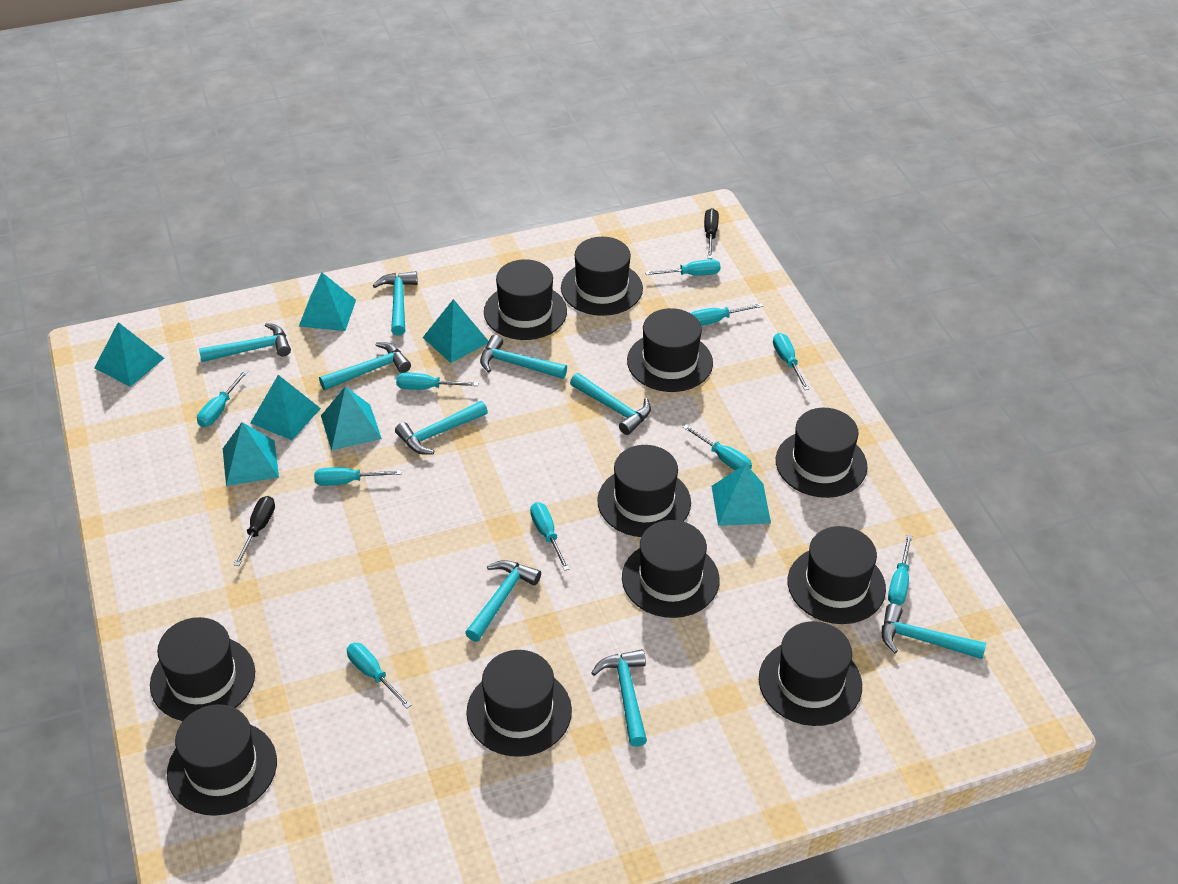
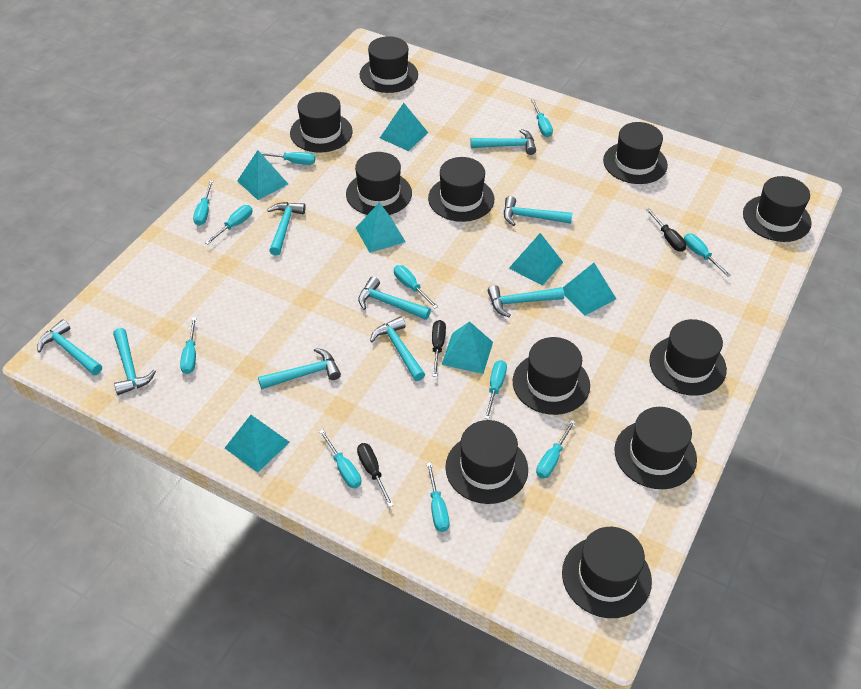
black screwdriver: [234,496,275,566] [704,208,719,259] = 2 -> [357,443,394,507] [432,320,446,377] [646,208,686,252] = 3
turquoise screwdriver: [197,370,248,427] [314,467,402,486] [347,643,411,709] [396,373,478,390] [530,502,569,571] [645,259,720,276] [683,425,752,470] [691,303,763,326] [773,333,809,390] [888,534,913,605] = 10 -> [180,317,196,374] [193,181,213,226] [205,205,252,244] [260,152,315,165] [319,429,361,488] [394,265,438,309] [426,462,450,532] [484,360,507,420] [531,99,553,137] [536,420,576,478] [684,233,731,277] = 11

